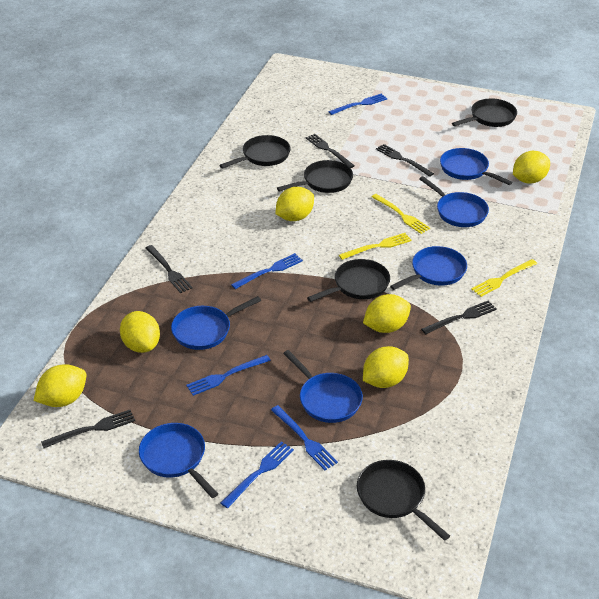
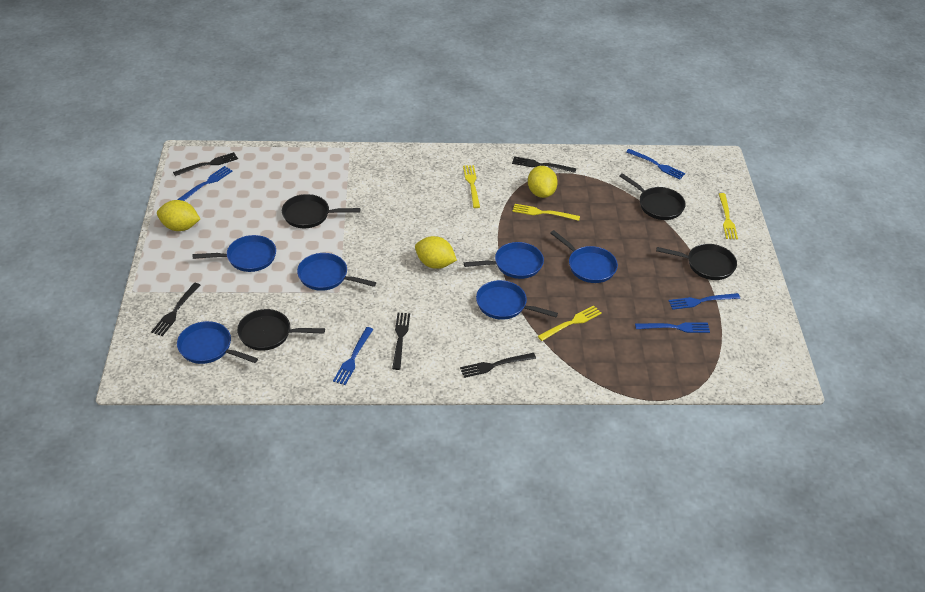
black pan: [219,135,291,168] [277,160,353,193] [307,259,390,302] [357,460,450,541] [452,99,517,127] = 5 -> [237,309,325,351] [282,194,360,228] [619,173,686,220] [656,244,737,280] = 4
yellow fork: [339,233,412,260] [371,194,430,234] [471,259,537,297] = 3 -> [463,165,480,208] [513,204,580,221] [538,305,602,341] [719,193,738,239] = 4
yellow lemon: [34,364,86,407] [120,311,160,353] [276,187,314,221] [363,294,411,333] [363,346,409,388] [513,151,550,184] = 6 -> [157,200,200,231] [415,236,457,269] [528,166,558,198] = 3

